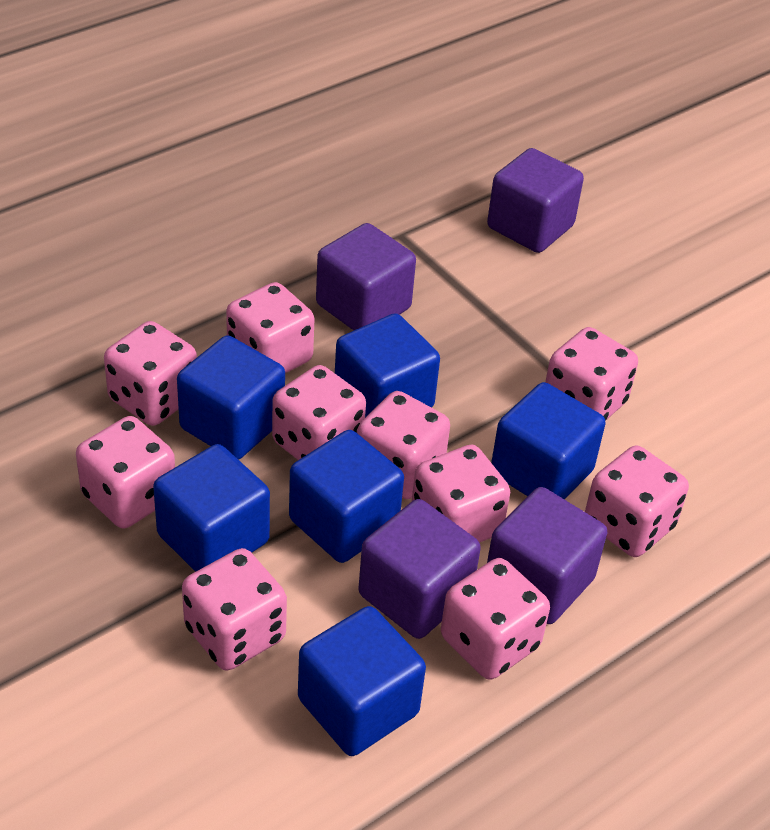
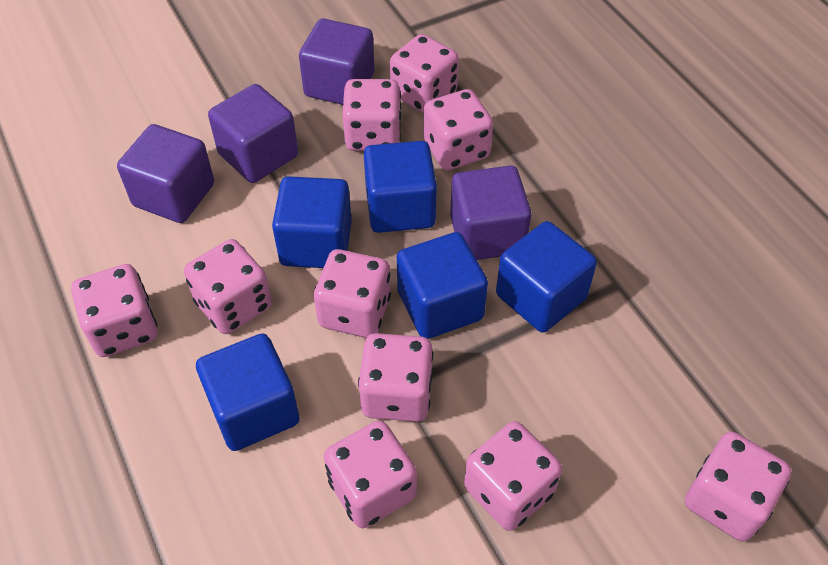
blue cube: [153,444,270,572] [177,335,285,460] [289,430,404,563] [298,606,426,756] [335,313,440,417] [491,382,606,499] = 6 -> [196,334,300,451] [272,176,352,268] [364,141,437,233] [397,232,488,339] [496,221,597,333] = 5

